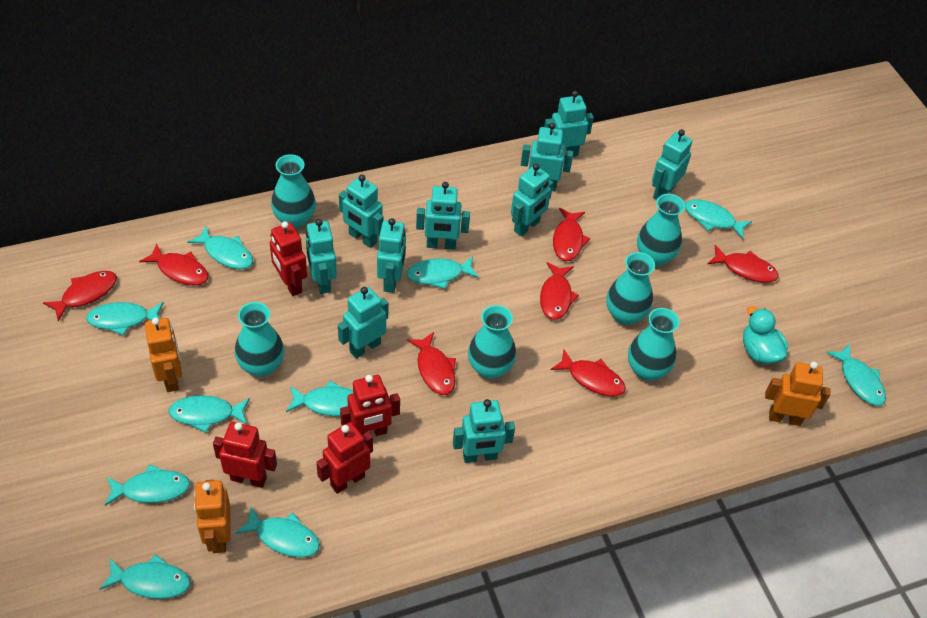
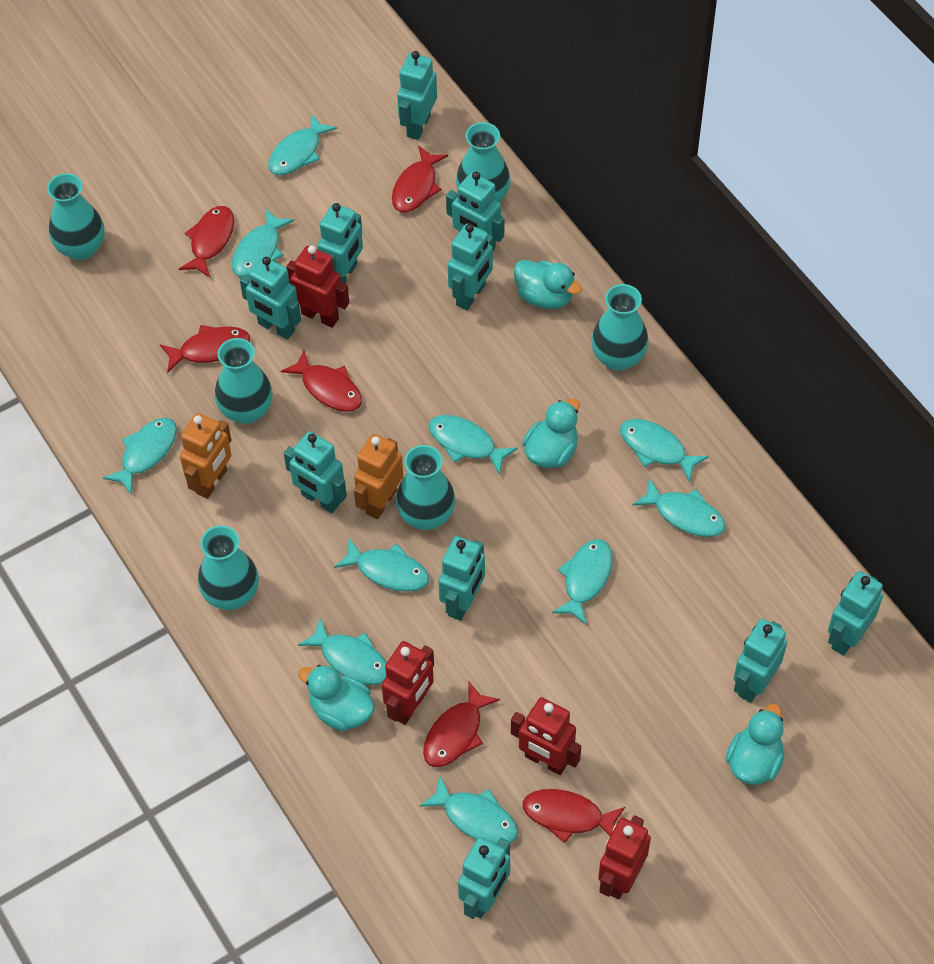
orange robot: [145,318,182,392] [194,480,231,553] [765,362,831,426] = 3 -> [180,413,231,499] [354,434,403,519] = 2
red fish: [43,271,117,321] [139,243,208,286] [407,332,456,395] [540,262,579,320] [551,349,626,396] [553,208,590,261] [708,245,779,283] = 7 -> [160,325,250,373] [179,206,234,277] [281,350,362,412] [392,146,448,213] [423,680,500,767] [523,789,625,843] = 6
turquoise duck: [743,306,788,364] = 1 -> [298,665,375,731] [514,260,582,309] [522,399,580,468] [726,704,785,785] = 4

